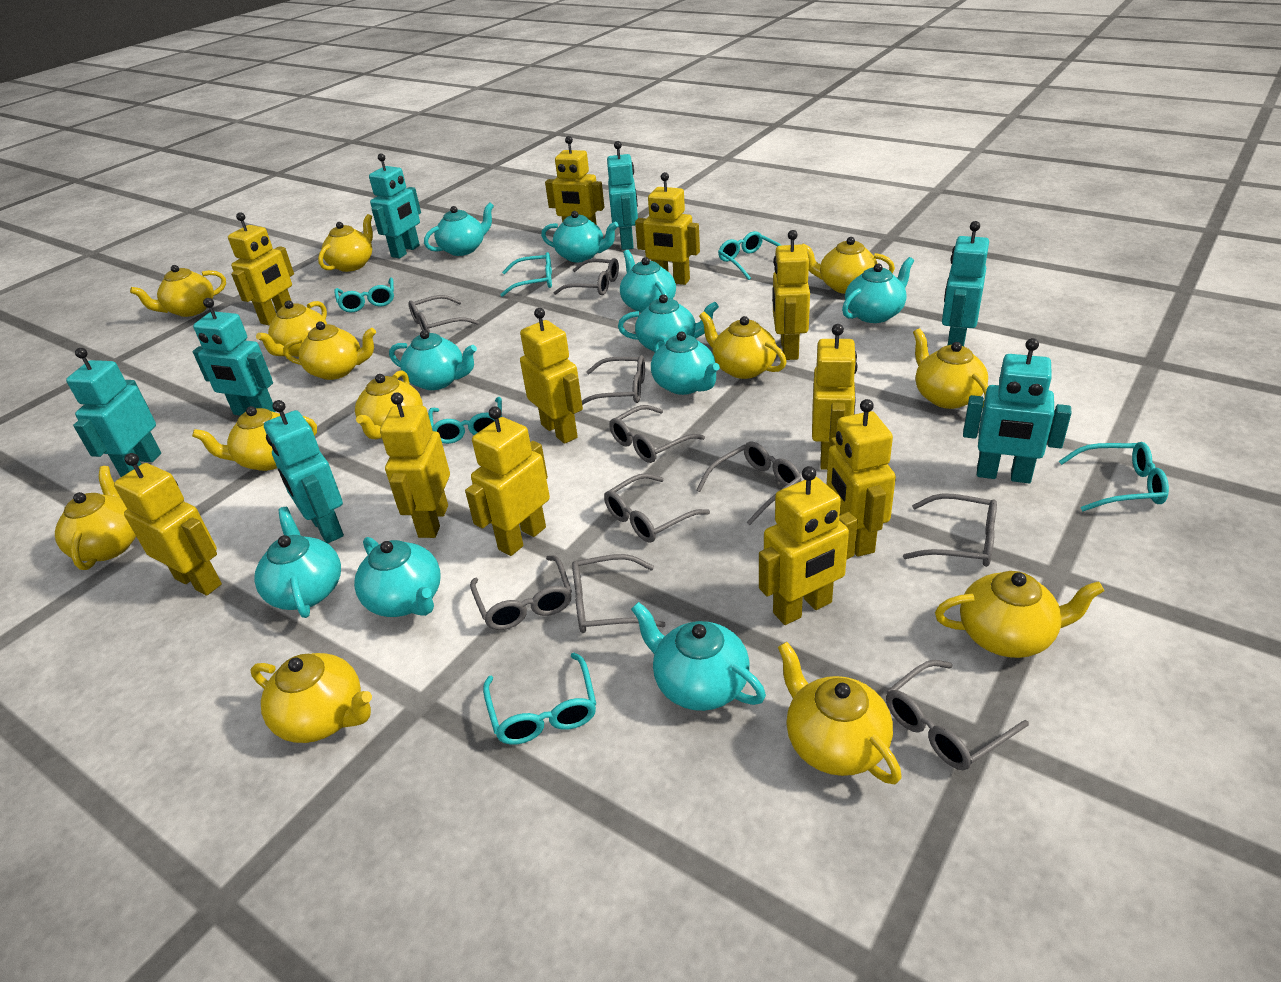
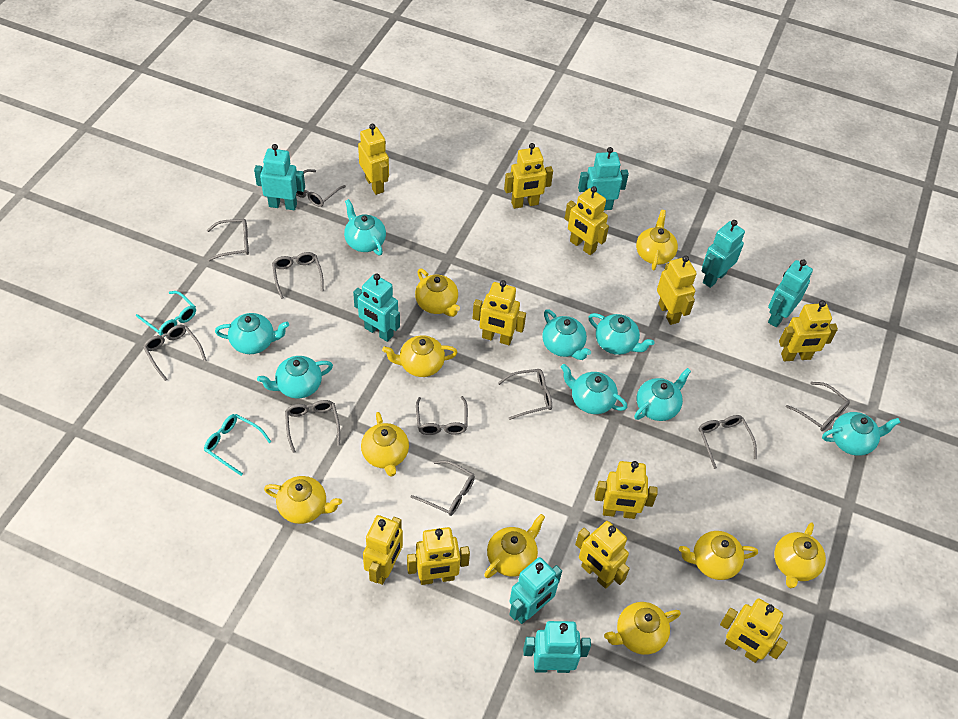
turquoise glasses: [334,277,394,313] [428,397,502,444] [483,653,596,745] [500,252,552,297] [718,231,782,280] [1059,442,1169,511] = 6 -> [136,291,196,336] [204,414,271,476] = 2
turquoise teapot: [254,507,341,618] [354,537,441,617] [389,330,477,390] [424,203,494,256] [541,211,619,262] [618,295,719,352] [620,250,676,313] [631,602,766,711] [651,332,720,395] [842,257,914,323] = 10 -> [215,313,289,354] [257,356,333,398] [344,199,386,255] [542,309,591,360] [561,364,627,414] [588,313,655,355] [634,368,691,421] [822,412,901,456] = 8
yellow teapot: [55,466,136,570] [130,265,226,317] [192,406,317,471] [251,653,372,743] [256,301,327,357] [283,321,376,380] [318,214,373,272] [355,370,423,439] [699,312,787,379] [778,642,902,784] [803,237,895,294] [913,328,988,409] [935,571,1104,658] = 13 -> [264,476,342,524] [361,412,409,476] [382,335,458,377] [415,268,460,317] [484,514,545,578] [604,602,681,655] [636,210,678,270] [679,531,758,580] [774,522,826,588] = 9

